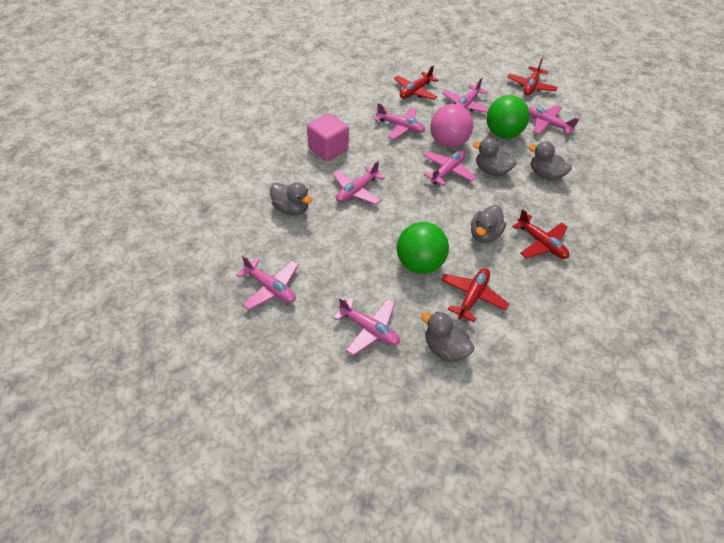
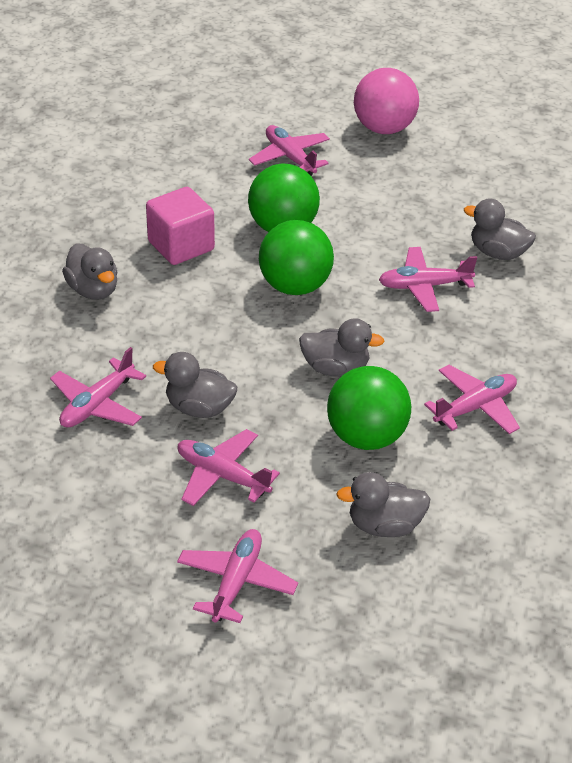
green ball: [397,222,449,274] [486,95,530,139] = 2 -> [248,163,320,232] [259,220,334,295] [327,366,411,450] = 3
pink plane: [236,255,298,310] [332,161,385,205] [333,297,400,356] [374,103,425,140] [423,150,476,186] [443,77,489,113] [528,105,579,134] = 7 -> [50,347,146,427] [177,529,298,623] [178,429,280,506] [249,125,330,176] [379,247,477,312] [424,365,520,434] = 6
red plane: [394,65,439,100] [441,268,509,322] [507,58,558,95] [512,209,570,259] = 4 -> none = 0

